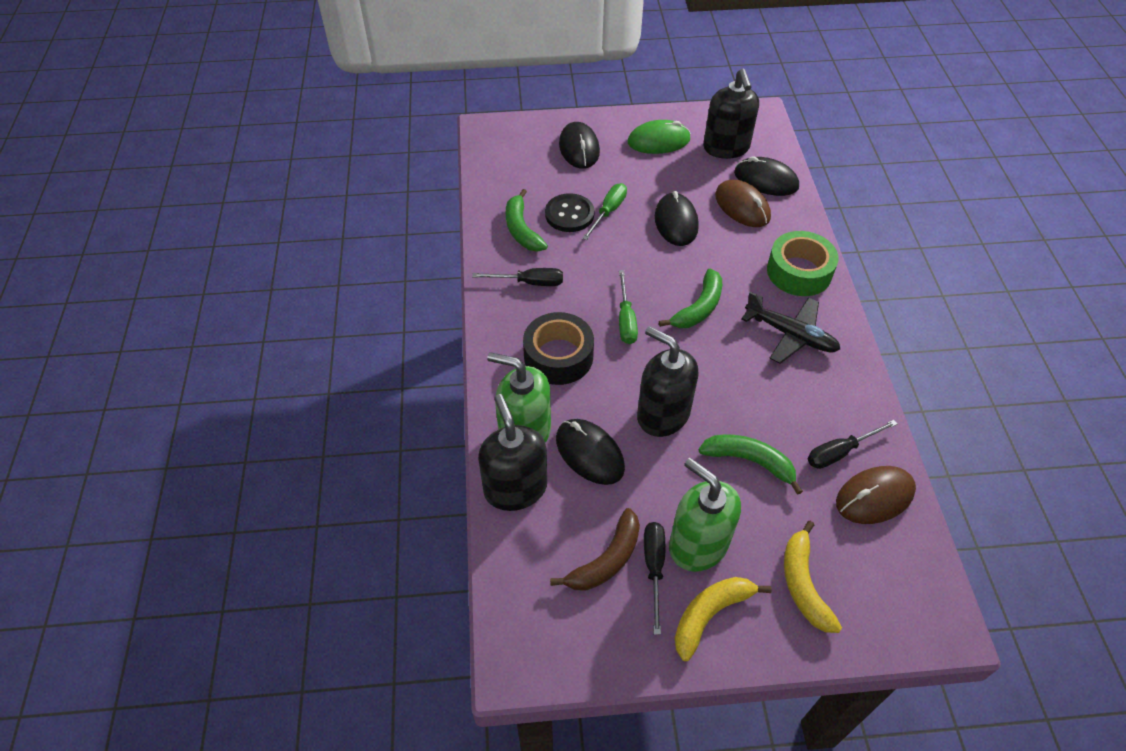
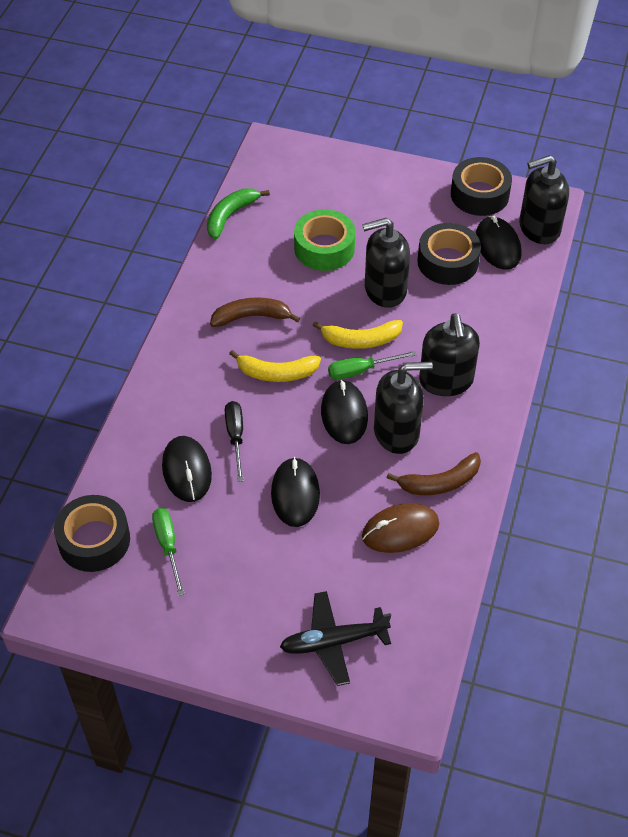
black button: [545,193,595,232] = 1 -> none = 0
black screwdriver: [472,268,563,286] [644,522,665,635] [808,420,898,469] = 3 -> [225,401,244,482] = 1
black soap dispenser: [478,394,547,511] [637,326,699,437] [703,69,759,159] = 3 -> [362,218,410,308] [374,362,433,454] [419,313,480,396] [519,155,569,244] = 4
black tape: [523,312,594,385] = 1 -> [54,495,130,572] [417,223,481,285] [451,157,512,216] = 3
brown banana: [550,508,640,591] = 1 -> [210,297,300,327] [387,452,481,495] = 2
brown mouse: [715,180,771,227] [836,466,916,524] = 2 -> [362,503,439,553] = 1
green banana: [506,189,548,252] [659,269,722,328] [699,434,803,495] = 3 -> [207,188,270,239] = 1
green mouse: [628,120,691,154] = 1 -> none = 0
green soap dispenser: [487,352,551,443] [669,458,741,572] = 2 -> none = 0

